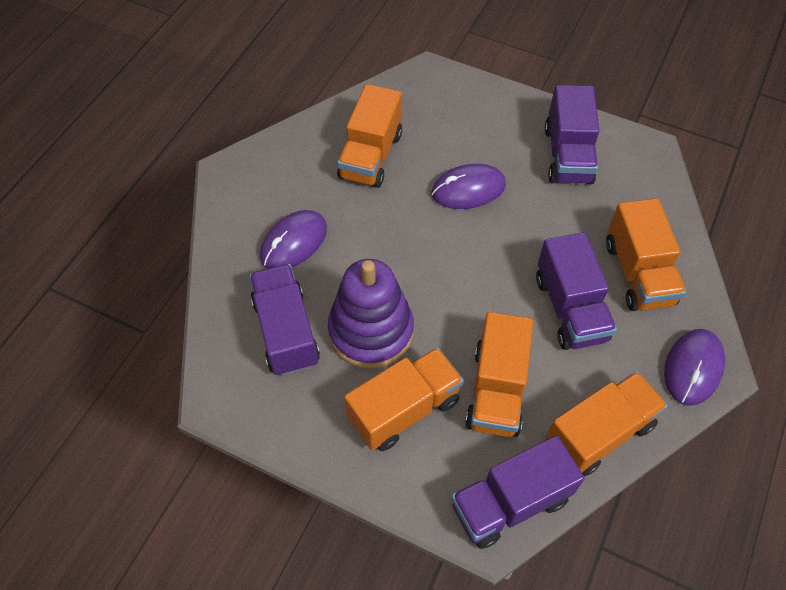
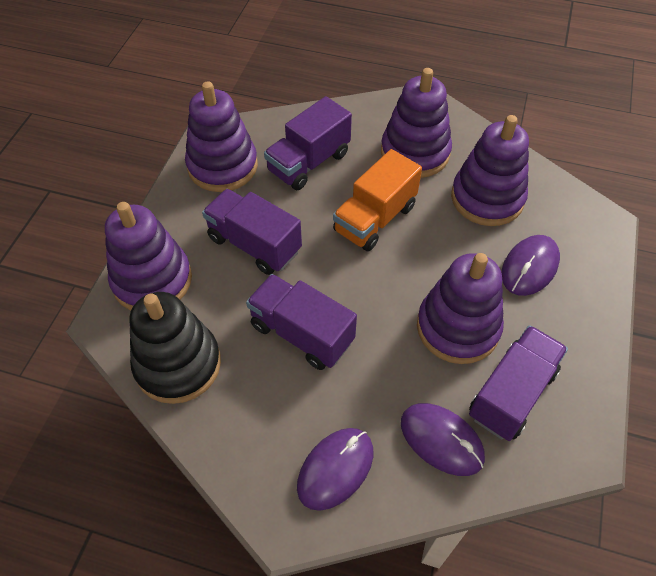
black stacking toy: none = 0 -> [129,292,221,404] = 1
orange truck: [337,84,402,188] [344,347,464,451] [465,312,533,437] [546,371,668,476] [606,198,686,311] = 5 -> [333,149,422,252] = 1
purple stacking toy: [328,259,414,369] = 1 -> [105,202,192,310] [185,81,258,192] [381,68,452,178] [417,253,504,364] [451,115,529,226] = 5

